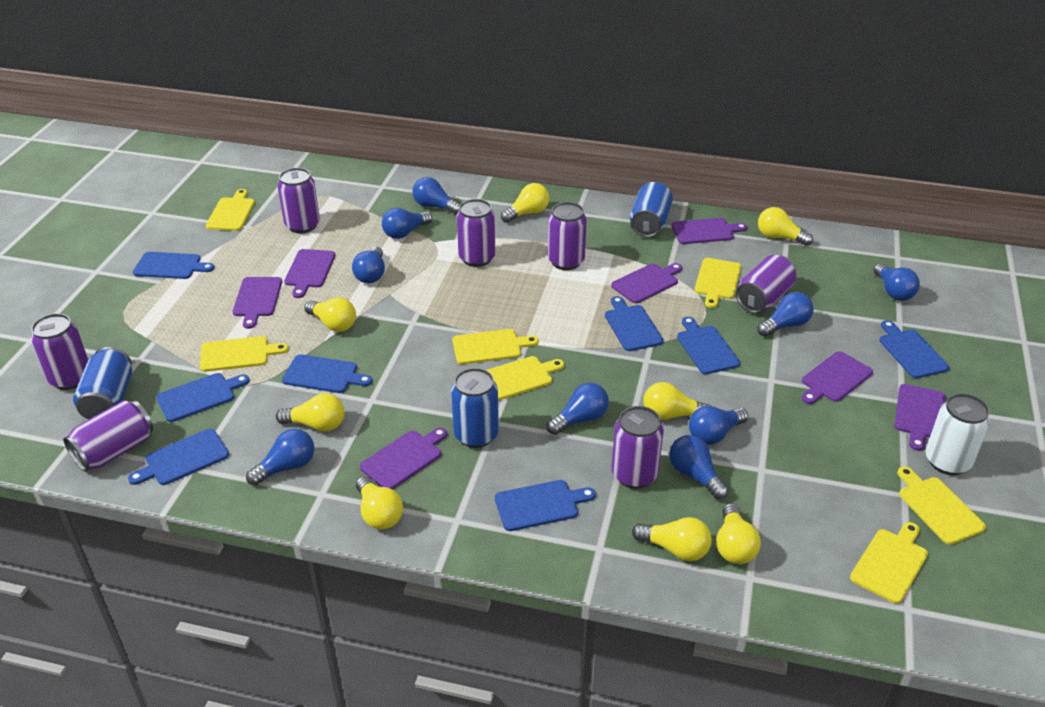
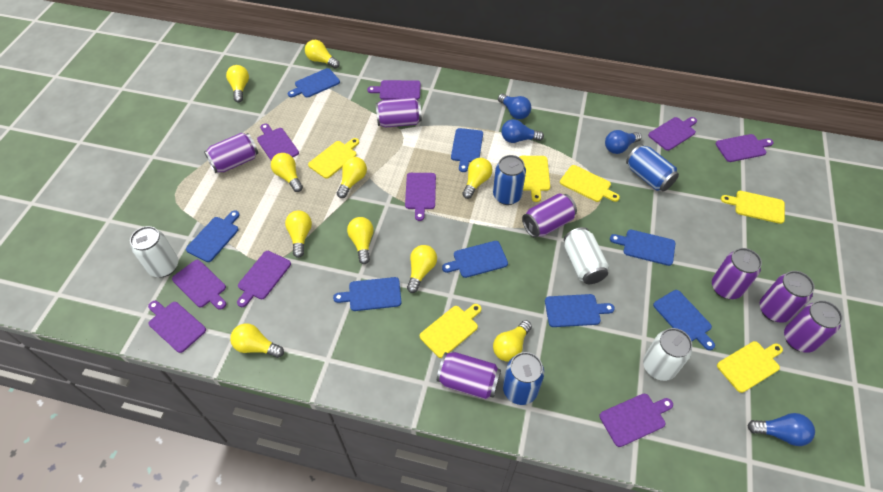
blue light bulb: [246,429,314,486] [352,246,385,283] [382,208,432,239] [412,177,461,215] [547,383,609,435] [669,435,728,499] [689,406,748,445] [757,292,814,337] [874,263,920,301] = 9 -> [498,94,531,119] [501,119,544,143] [605,130,642,154] [747,413,815,446] = 4
purple cutting board: [233,277,282,329] [284,249,335,298] [360,427,447,490] [611,263,682,303] [671,218,747,244] [802,351,873,404] [894,384,946,451] = 7 -> [148,301,206,353] [172,260,226,310] [237,251,291,307] [257,124,299,160] [367,80,421,100] [405,173,436,221] [599,394,673,447] [648,117,697,151] [716,134,774,162] = 9
white can: [926,393,990,475] = 1 -> [130,226,178,277] [564,227,609,284] [643,328,692,381] = 3
yellow cutting board: [200,336,289,372] [206,189,255,231] [452,329,538,364] [487,356,564,401] [694,258,741,308] [850,522,928,604] [897,466,986,545] = 7 -> [308,138,359,179] [420,304,482,358] [519,156,550,202] [560,165,620,202] [717,341,783,393] [721,191,785,224] = 6
yellow light bulb: [276,393,344,432] [304,297,356,332] [356,476,403,530] [501,183,549,223] [632,517,712,561] [643,382,711,420] [716,503,761,564] [758,207,813,246] = 8 -> [226,65,249,102] [230,323,284,358] [271,153,303,192] [285,211,312,258] [305,40,340,69] [337,157,367,198] [347,217,374,264] [407,245,437,293] [462,158,493,199] [493,320,532,362] = 10

